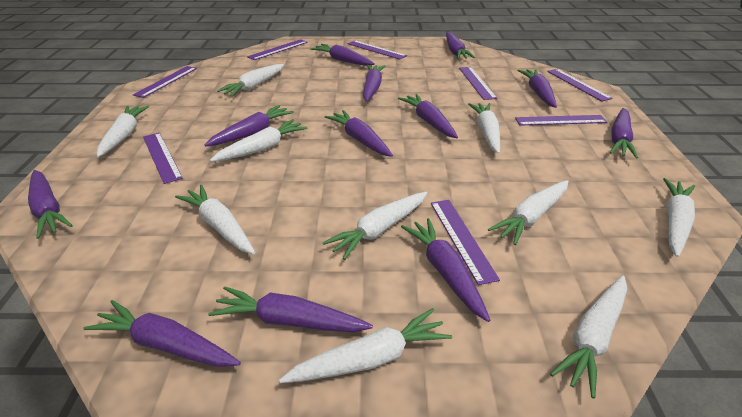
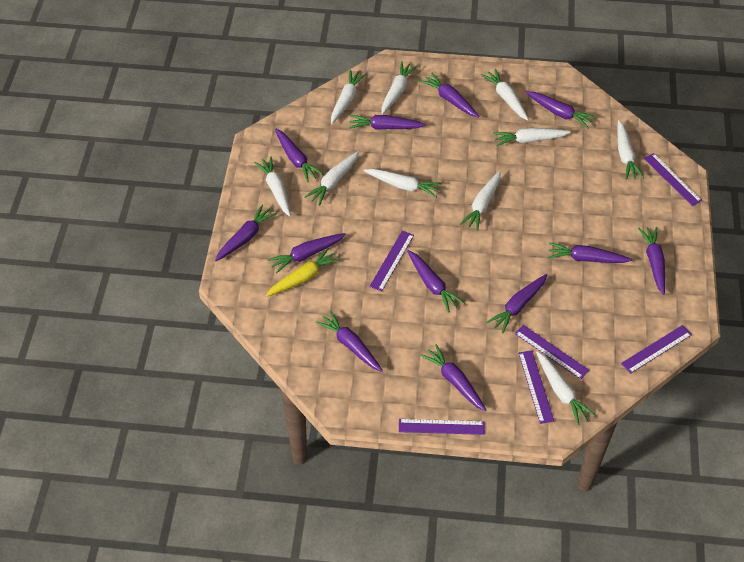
purple ruler: [133,66,197,98] [143,133,183,184] [247,39,308,60] [348,40,407,59] [431,200,500,285] [459,67,497,100] [515,115,607,126] [547,69,613,101] = 8 -> [369,231,414,292] [399,419,485,435] [515,325,589,380] [518,350,554,424] [621,325,692,374] [644,153,702,206] = 6
yellow carrot: none = 0 -> [266,247,340,297] = 1

